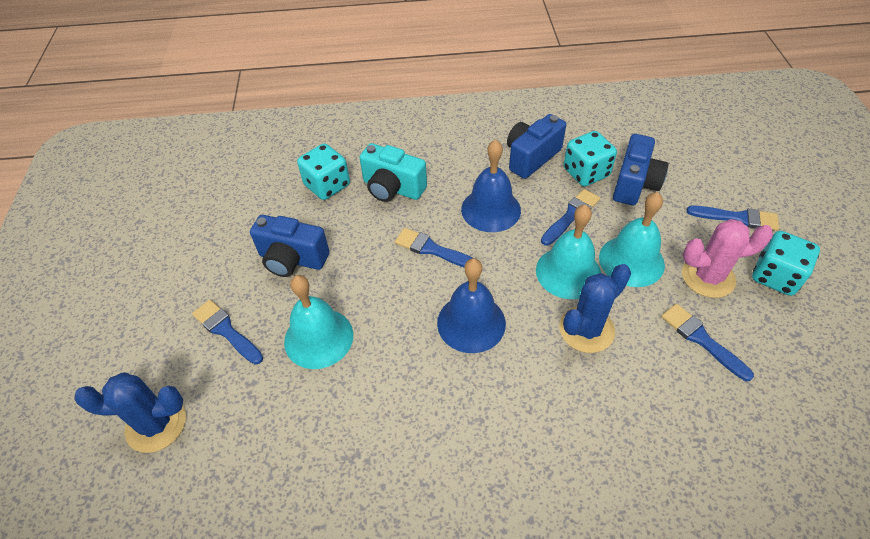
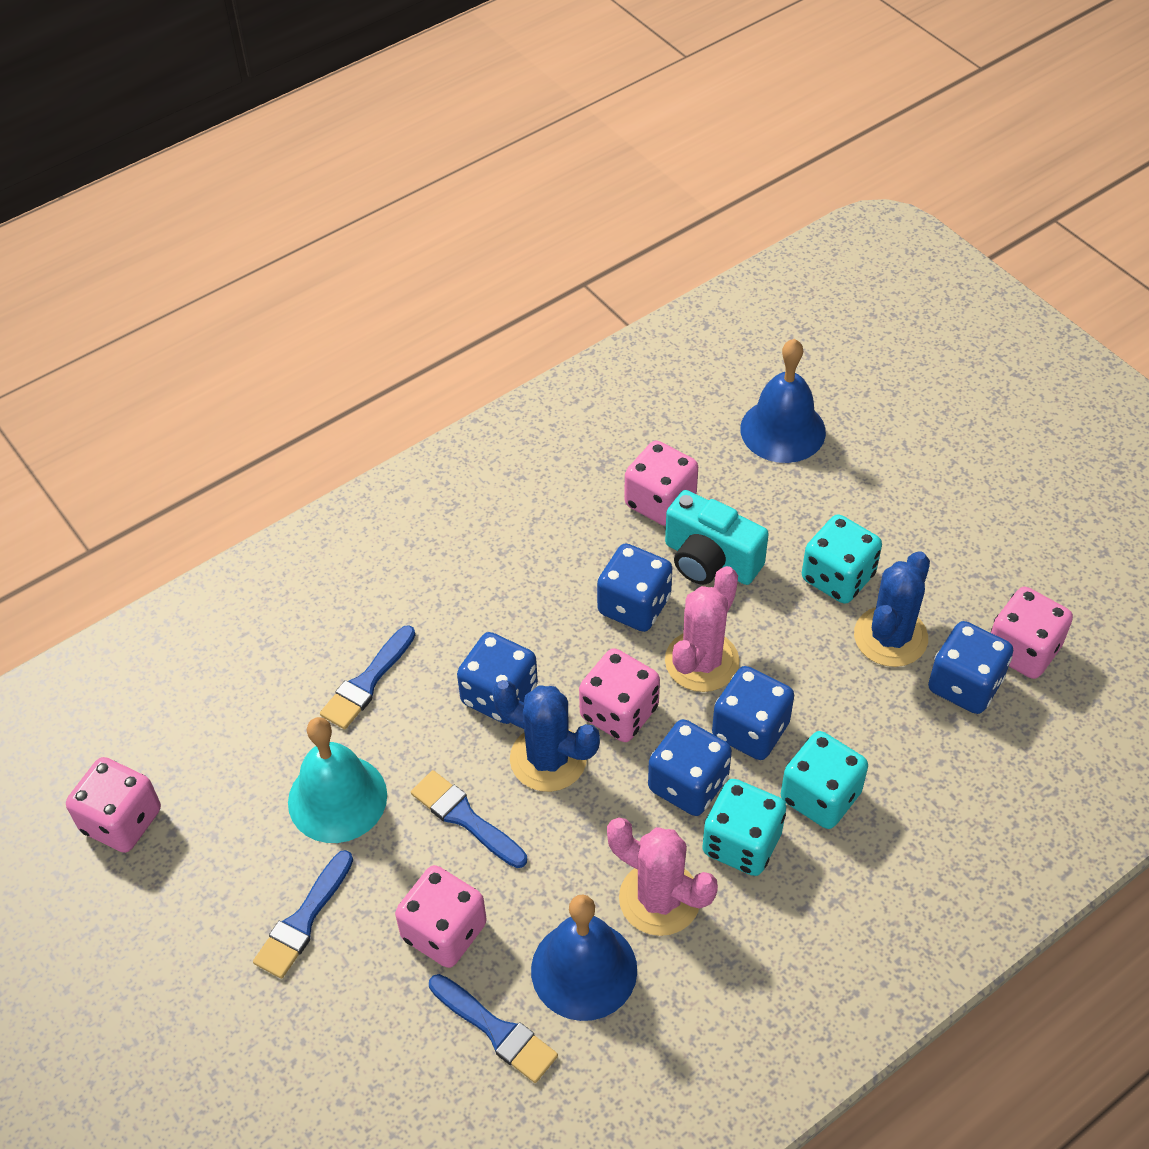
blue brush: [192,300,263,365] [395,228,473,267] [541,189,600,245] [661,304,754,381] [687,206,779,231] = 5 -> [253,850,353,979] [320,625,415,729] [411,770,527,868] [429,974,558,1083] = 4
blue camera: [250,215,329,277] [507,114,566,179] [613,134,669,206] = 3 -> none = 0
blue dice: none = 0 -> [457,632,538,724] [597,543,672,632] [648,719,732,816] [712,666,794,760] [928,621,1013,714] = 5
pink cactus: [682,219,773,298] = 1 -> [607,817,718,936] [665,566,739,692] = 2
pink dice: none = 0 -> [66,757,161,853] [395,865,487,968] [579,648,660,742] [624,440,698,526] [991,587,1073,679] = 5
turquoise bell: [284,275,353,369] [536,204,601,299] [599,192,665,287] = 3 -> [288,717,387,843] = 1

